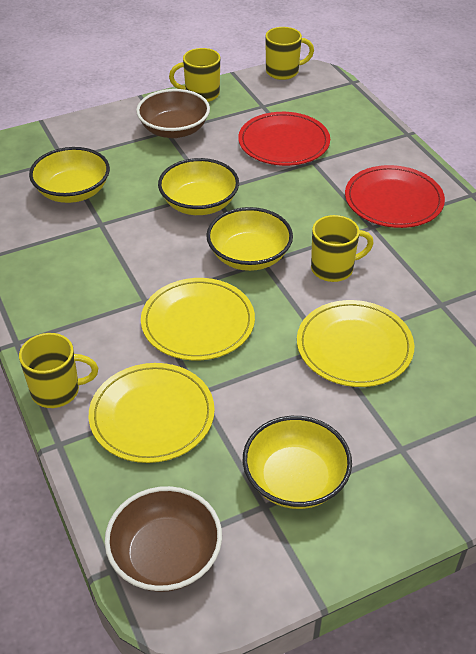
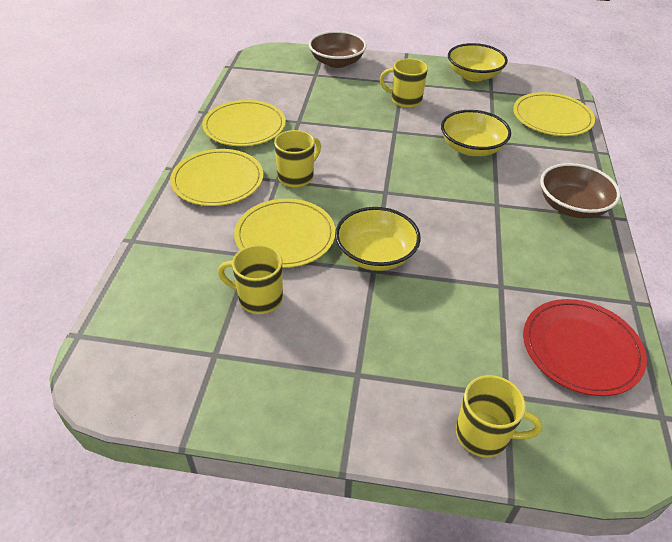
red plate: [238,112,330,166] [345,165,445,228] = 2 -> [523,299,647,396] = 1
yellow bowl: [29,147,110,203] [158,158,239,215] [206,207,293,271] [243,416,352,509] = 4 -> [335,207,421,271] [441,110,511,156] [448,43,508,82] = 3
yellow plate: [89,363,215,463] [141,278,255,360] [297,300,414,387] = 3 -> [170,149,263,206] [202,100,285,146] [234,199,335,268] [513,92,595,136] = 4

